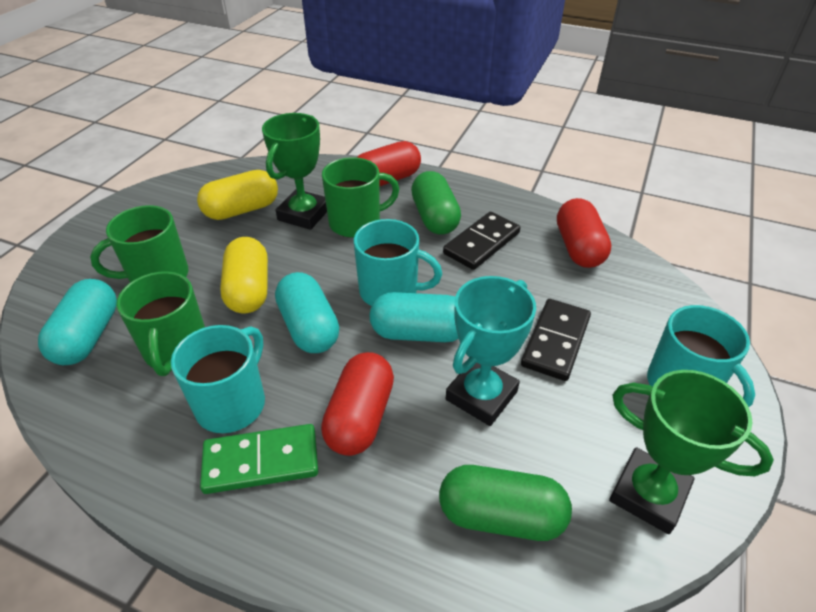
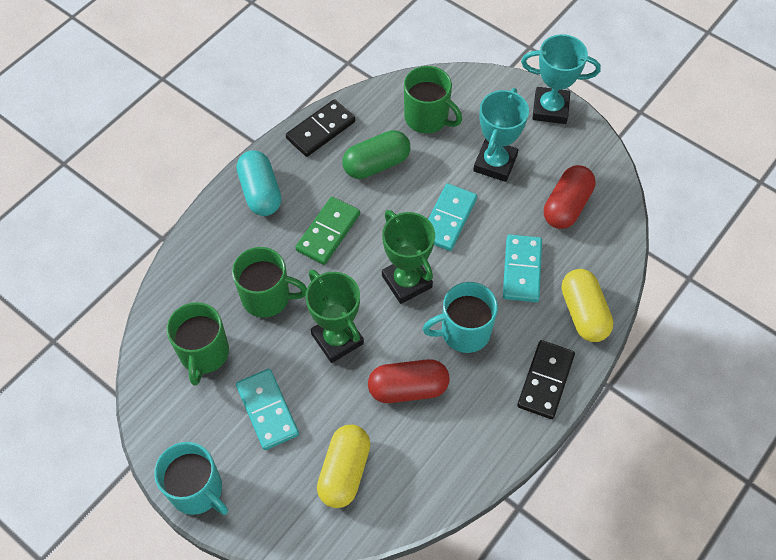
green capsule: [411,171,461,235] [439,465,572,541] = 2 -> [342,130,410,179] = 1
red capsule: [321,352,394,456] [357,141,421,187] [557,198,612,268] = 3 -> [368,359,449,403] [544,165,596,229] = 2
turquoise capsule: [38,279,117,365] [275,272,339,353] [370,292,459,342] = 3 -> [237,150,282,216] = 1
turquoise domino: none = 0 -> [236,369,299,450] [428,183,477,251] [503,234,542,302] = 3
turquoise mug: [171,325,265,433] [354,219,442,306] [647,305,755,407] = 3 -> [154,442,228,515] [423,282,498,353] = 2
turquoise trophy: [446,276,536,426] = 1 -> [473,88,529,182] [521,34,601,124] = 2

